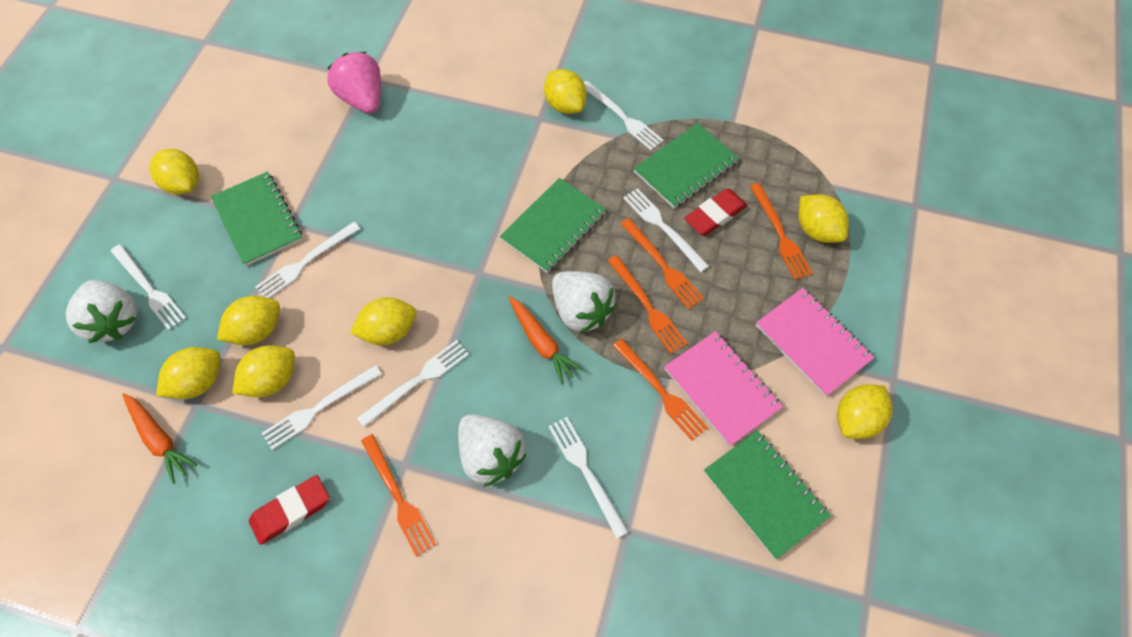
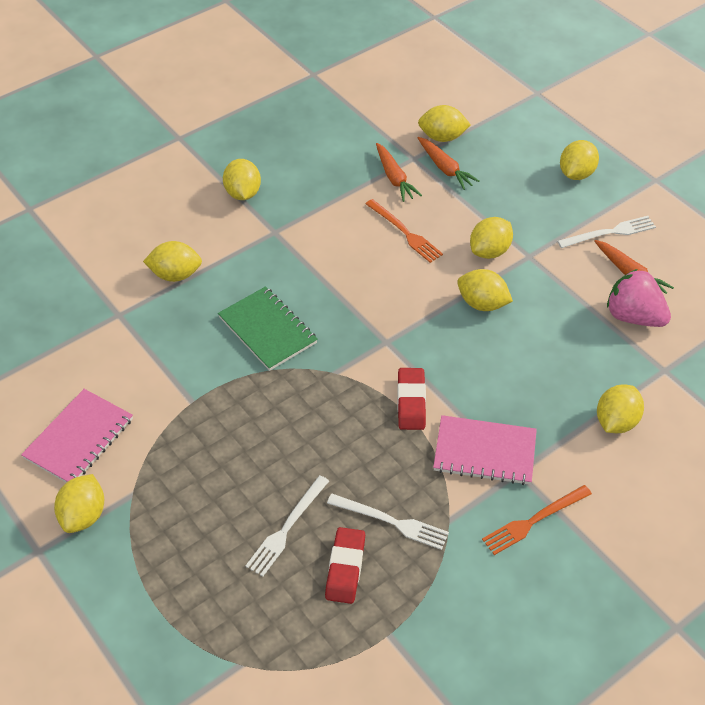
green notebook: [211,172,303,266] [500,178,606,273] [634,123,739,208] [704,430,831,559] = 4 -> [218,286,318,371] = 1
orange carrot: [122,393,197,484] [508,296,583,384] = 2 -> [376,143,422,202] [418,137,480,190] [594,240,674,294] = 3
orange fork: [361,434,436,557] [608,255,688,354] [612,339,708,441] [620,218,704,309] [750,183,813,280] = 5 -> [366,199,443,263] [482,485,592,555] = 2
white fork: [111,244,186,330] [255,222,360,298] [262,365,381,450] [357,340,469,427] [548,417,628,539] [584,81,664,150] [623,188,709,272] = 7 -> [245,475,329,577] [327,494,449,550] [557,216,656,248] = 3
white strawberry: [66,280,137,343] [458,414,527,487] [552,271,616,333] = 3 -> none = 0

